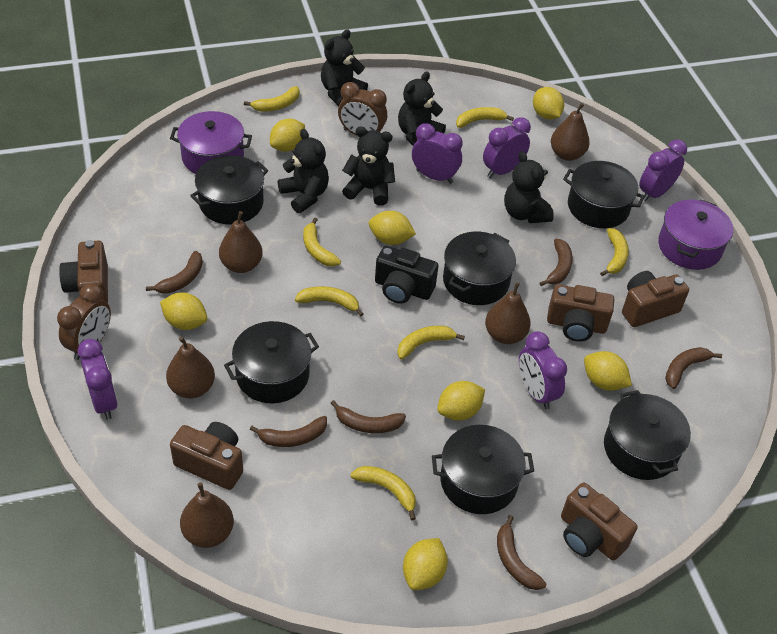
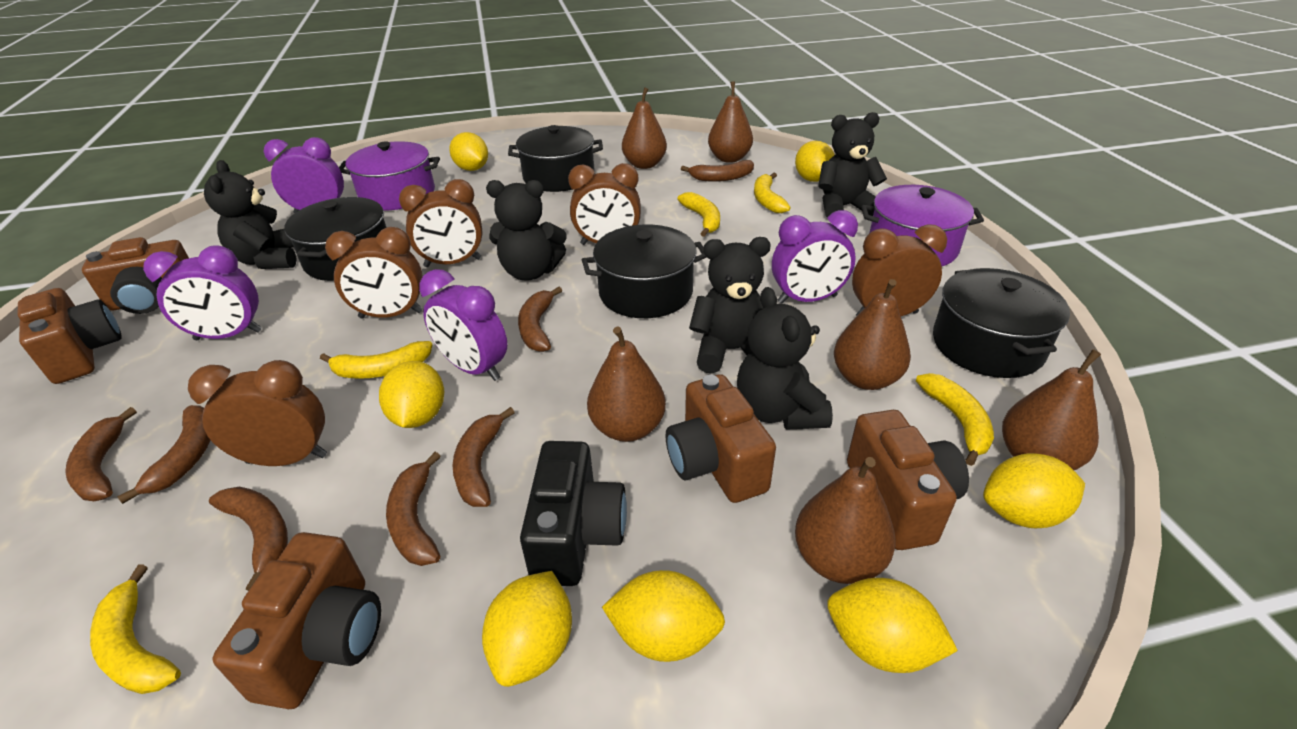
black pot: [190,155,268,225] [224,321,319,403] [432,425,534,514] [443,232,516,305] [563,161,645,228] [604,390,691,480] = 6 -> [284,197,387,281] [508,125,603,192] [582,224,707,318] [933,268,1070,378] = 4
brown banana: [146,251,203,294] [250,416,327,447] [331,400,406,433] [497,515,547,590] [540,239,573,286] [665,347,722,389] = 6 -> [65,407,137,501] [117,405,210,504] [209,487,288,591] [386,452,441,566] [452,407,515,507] [518,287,562,352] [681,160,754,182] = 7
brown clock: [57,283,111,360] [338,82,387,135] = 2 -> [188,360,327,466] [325,227,423,318] [399,179,483,267] [568,163,641,245] [852,224,947,316] = 5
brown pear: [166,337,215,398] [180,483,234,548] [219,211,263,273] [485,282,531,344] [551,103,590,161] = 5 -> [587,327,666,442] [622,87,667,169] [708,81,753,163] [795,457,896,584] [834,279,911,390] [1002,349,1101,470] = 6
purple clock: [78,339,118,420] [412,123,463,184] [483,117,531,178] [519,331,567,409] [639,139,687,202] = 5 -> [143,245,262,340] [264,137,344,213] [419,269,508,381] [772,210,858,304] = 4
yellow banana: [244,86,300,112] [295,286,364,317] [303,218,341,266] [350,466,416,521] [397,326,465,360] [456,107,514,128] [600,228,629,276] = 7 -> [90,565,181,694] [320,341,432,379] [677,192,720,237] [754,173,791,213] [916,373,994,466] = 5

